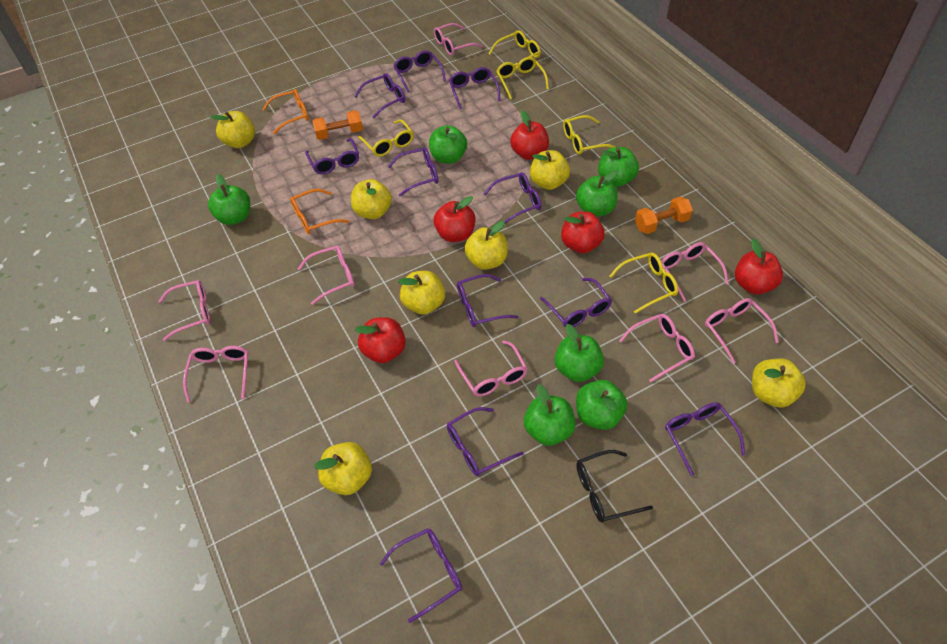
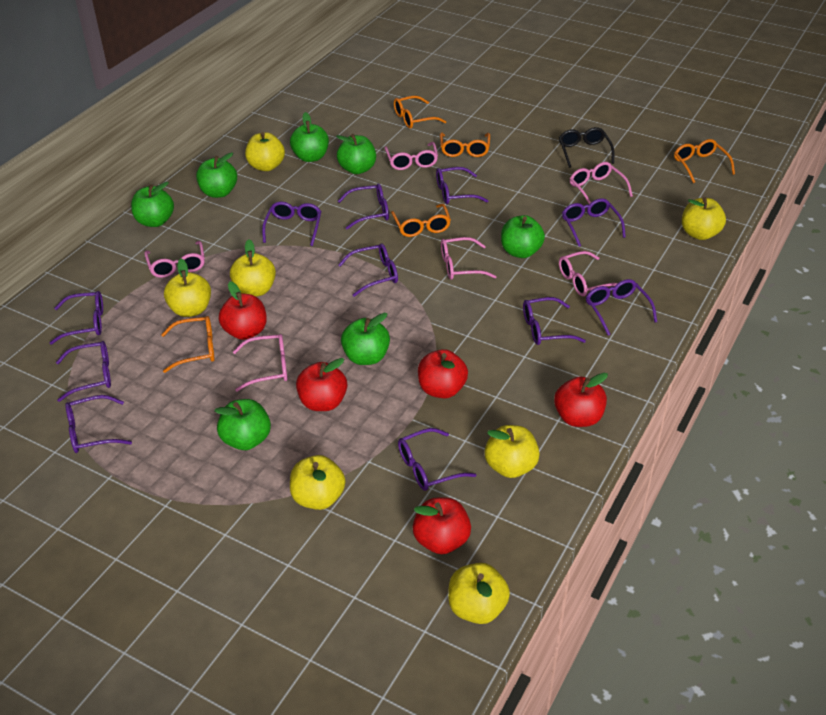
orange dumbbell: [312,110,363,140] [635,197,693,234] = 2 -> none = 0
orange glasses: [262,89,309,134] [290,189,349,234] = 2 -> [161,316,215,373] [391,204,451,237] [394,96,446,129] [440,132,490,157] [674,139,735,183] = 5
pink glasses: [158,280,210,341] [183,346,249,402] [298,245,354,305] [434,23,483,56] [454,340,528,397] [619,314,695,382] [661,242,729,302] [705,298,779,364] = 8 -> [144,241,205,278] [233,334,288,392] [385,142,438,170] [441,237,497,280] [559,251,618,296] [570,162,633,204] = 6
yellow glasses: [358,119,414,157] [489,30,541,71] [497,57,549,99] [563,115,615,155] [609,253,678,314] = 5 -> none = 0

